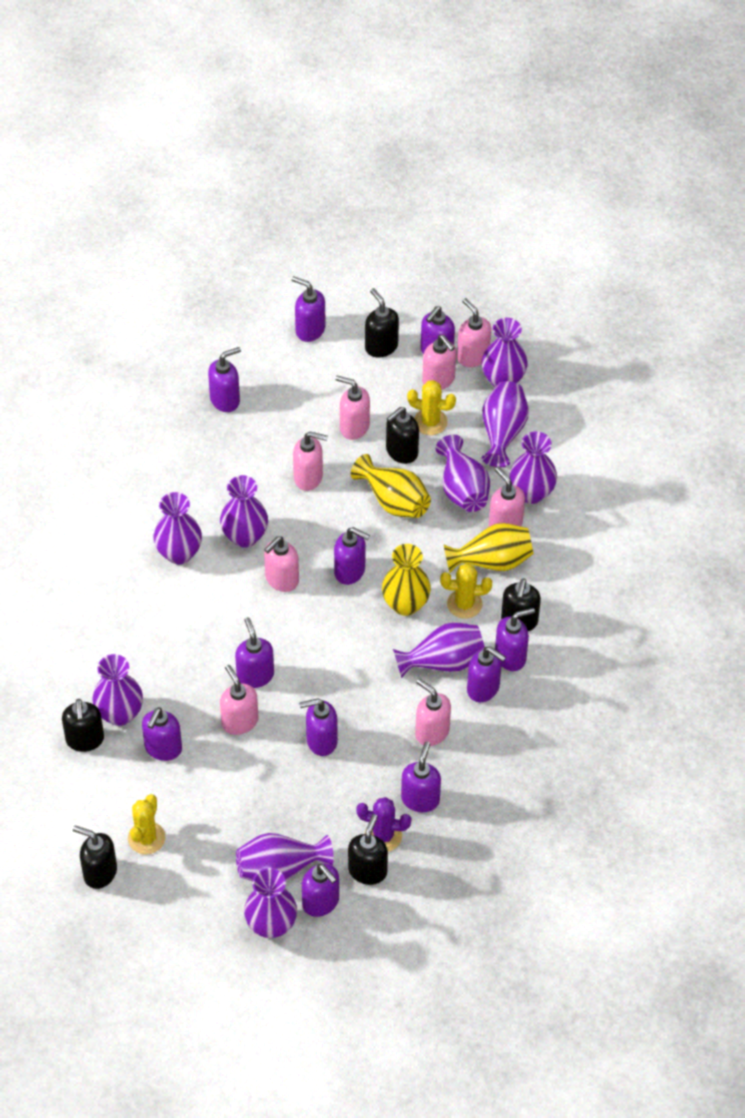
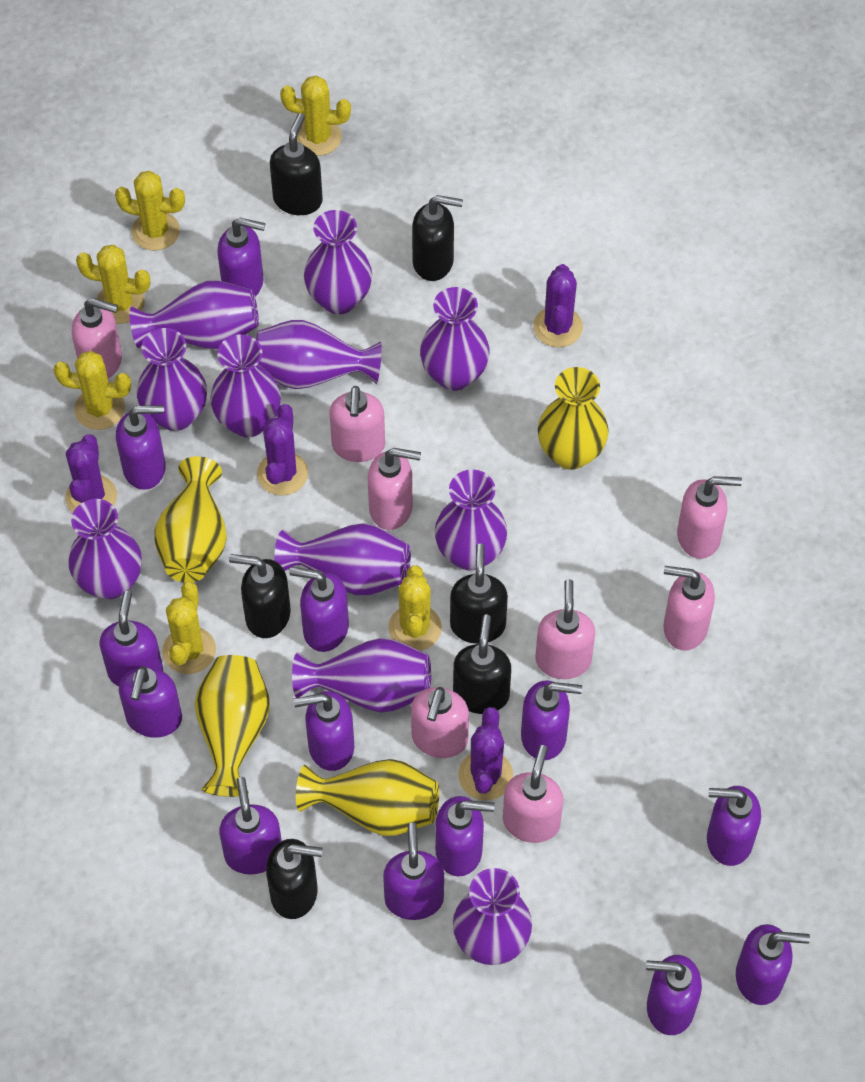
purple cactus: [356,797,411,852] = 1 -> [65,434,117,513] [257,404,308,495] [458,707,513,800] [533,264,583,347] = 4
purple soap dispenser: [142,707,182,761] [208,347,241,412] [235,617,274,688] [292,276,325,342] [299,698,338,756] [302,864,339,917] [334,527,370,585] [401,742,441,812] [421,306,455,354] [467,647,506,702] [495,608,535,671] = 11 -> [100,591,163,686] [116,405,166,490] [119,666,182,738] [217,218,266,297] [219,777,282,875] [289,567,349,652] [293,691,354,771] [383,823,444,920] [435,796,495,876] [521,680,582,760] [646,955,702,1035] [707,786,761,866] [736,924,810,1005] = 13
purple vase: [93,654,143,726] [154,492,202,564] [220,475,268,548] [236,833,334,881] [244,868,297,938] [393,622,485,678] [436,435,490,512] [481,318,528,387] [482,381,529,467] [510,431,557,504] = 10 -> [68,499,142,599] [130,281,259,349] [137,328,207,431] [210,334,281,437] [256,320,382,389] [274,523,411,596] [292,638,431,712] [304,210,372,314] [420,287,490,391] [435,469,507,571] [453,868,532,965] = 11
yellow cactus: [128,794,165,855] [407,380,456,435] [440,563,492,619] = 3 -> [54,351,131,430] [76,245,150,324] [115,171,185,251] [162,582,216,674] [280,76,351,156] [388,566,442,651] = 6
yellow vase: [351,454,431,518] [382,544,431,616] [444,523,534,573] = 3 -> [154,456,227,583] [195,655,270,797] [296,759,439,836] [538,367,609,470] = 4

